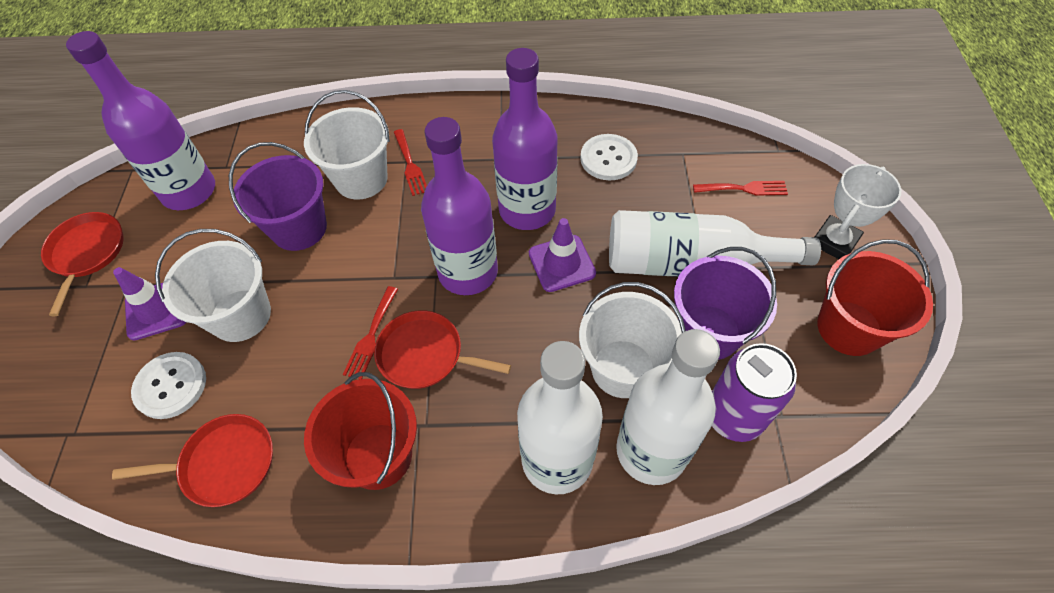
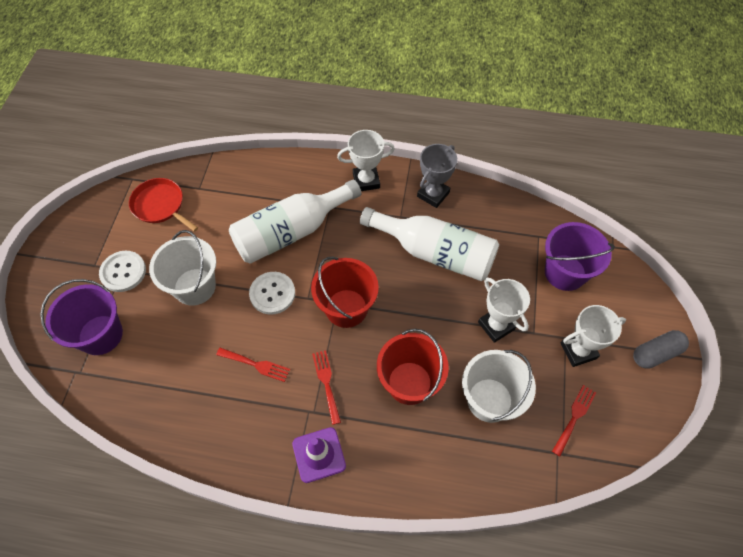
grey capsule: none = 0 -> [633,330,689,369] = 1
grey trophy: none = 0 -> [417,144,457,208] = 1
purple bottle: [66,31,215,210] [421,117,498,295] [492,48,557,230] = 3 -> none = 0
purple can: [712,343,797,442] = 1 -> none = 0
purple traffic cone: [113,267,187,340] [529,218,596,292] = 2 -> [292,427,346,483] = 1
red pan: [41,212,124,316] [112,414,273,507] [374,310,511,389] = 3 -> [129,178,198,232] = 1
white bottle: [517,341,603,494] [609,210,821,277] [616,329,720,485] = 3 -> [229,180,361,264] [360,207,499,281] = 2
white bucket: [155,229,271,342] [304,90,390,200] [579,282,686,398] = 3 -> [149,230,216,306] [462,350,536,423] = 2
white trophy: [815,164,901,259] = 1 -> [337,130,395,191] [478,278,530,343] [561,305,626,367] = 3

